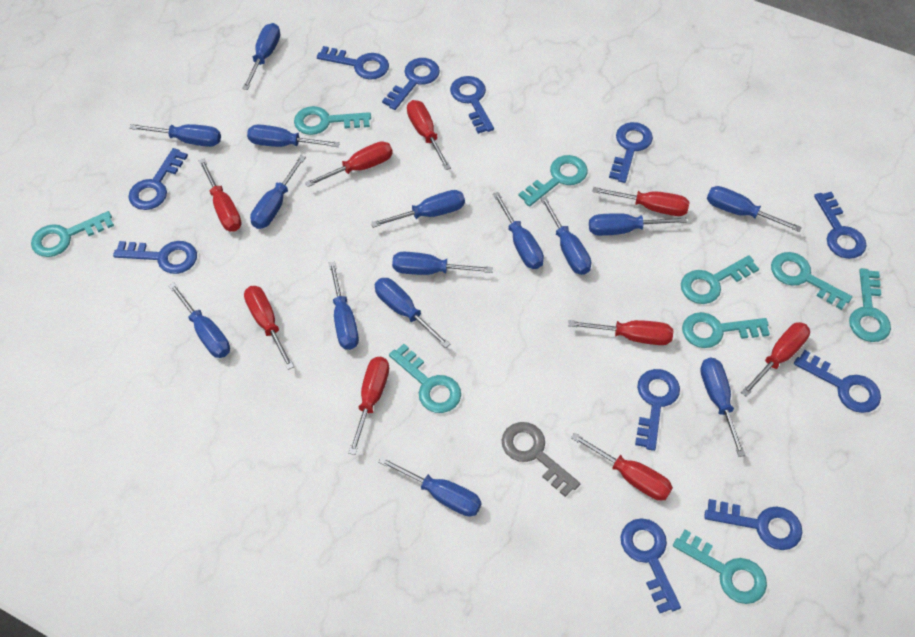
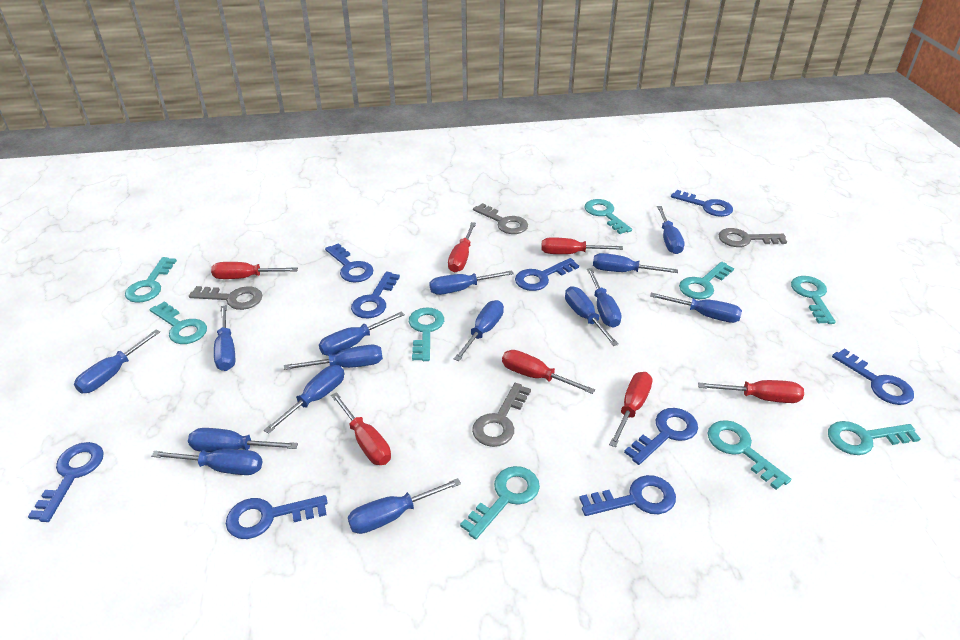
blue key: [113,241,197,274] [128,148,188,210] [317,46,389,80] [382,58,440,110] [450,76,494,134] [609,122,653,183] [621,518,681,613] [635,369,680,451] [704,499,803,550] [794,350,881,413] [814,192,866,259] = 11 -> [28,442,104,522] [226,495,328,539] [325,243,373,282] [351,272,400,318] [515,258,579,291] [579,475,676,516] [624,408,698,465] [671,190,733,217] [832,348,914,405] = 9
grey key: [501,422,580,497] = 1 -> [189,286,262,310] [472,383,531,447] [473,203,528,234] [719,228,787,247] = 4
red screwdriver: [199,159,242,232] [244,286,294,370] [305,141,393,187] [348,357,389,455] [407,100,451,170] [568,320,673,345] [571,432,673,501] [592,187,689,216] [741,322,810,397] = 9 -> [211,262,298,279] [331,392,391,465] [448,222,476,272] [502,350,595,394] [541,237,623,254] [609,372,653,447] [698,380,804,403] = 7

